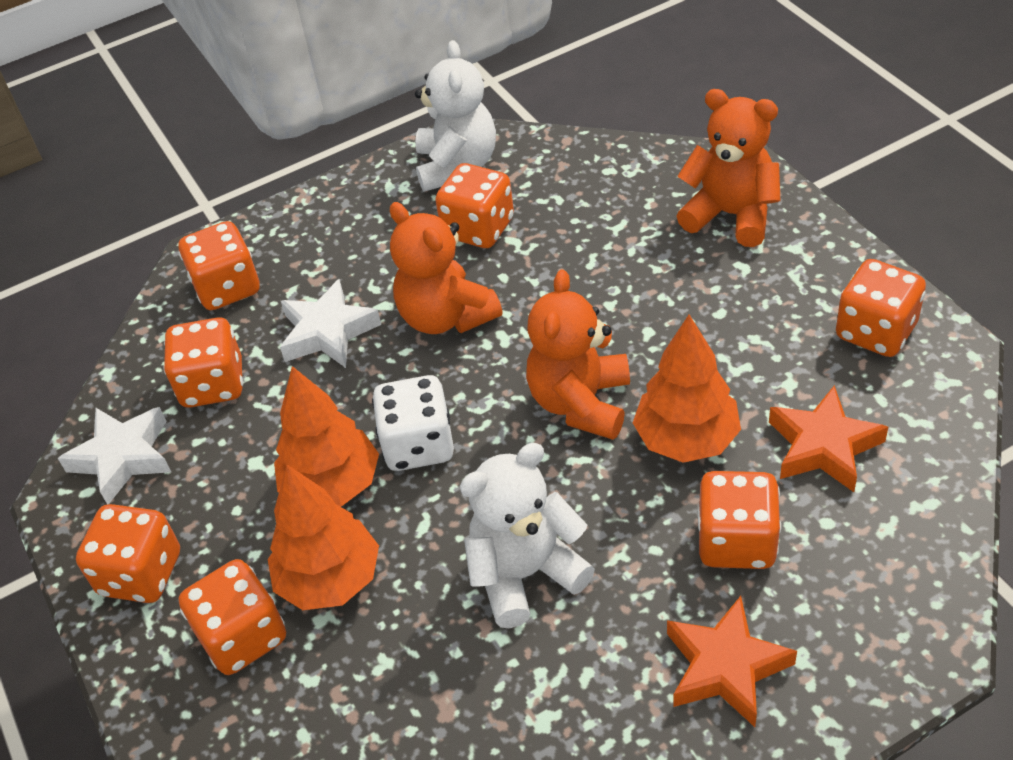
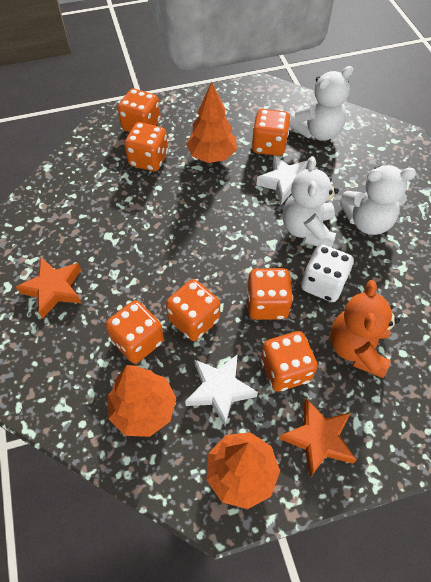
orange teddy bear: [390,202,503,334] [526,270,630,440] [677,89,780,247] = 3 -> [330,280,400,378] = 1
white teddy bear: [415,40,496,192] [460,443,595,628] = 2 -> [283,156,339,247] [289,66,354,141] [339,165,416,235] = 3

